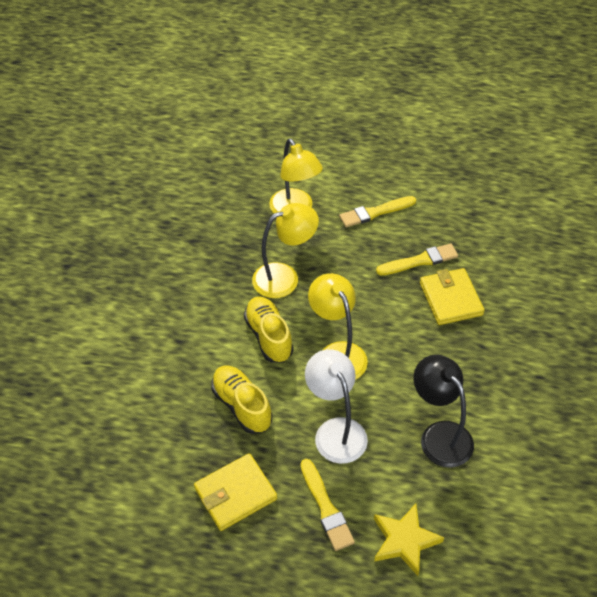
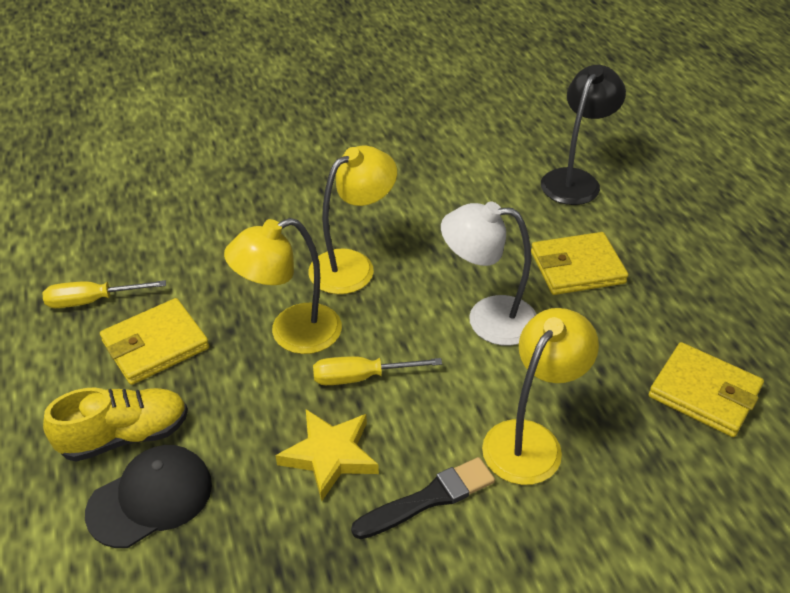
black brush: none = 0 -> [351,457,495,539] = 1
black cap: none = 0 -> [85,445,212,548] = 1
yellow brush: [300,459,355,551] [339,196,416,227] [376,244,458,275] = 3 -> none = 0
yellow screwdriver: none = 0 -> [43,280,166,308] [313,356,442,385] = 2
yellow shoe: [211,366,272,434] [244,296,294,363] = 2 -> [43,387,188,461] = 1
yellow wallet: [194,453,277,531] [420,268,485,325] = 2 -> [100,298,209,385] [531,232,628,295] [649,342,764,437] = 3

